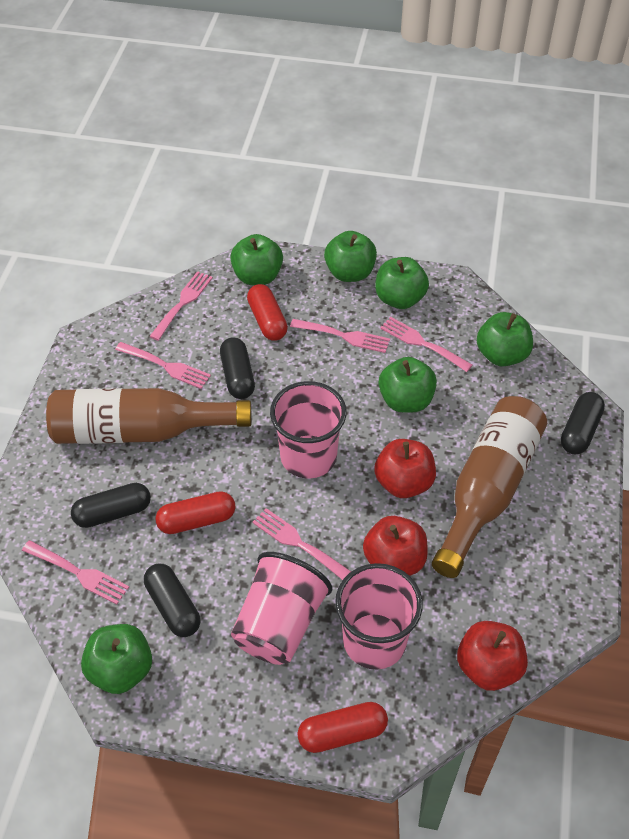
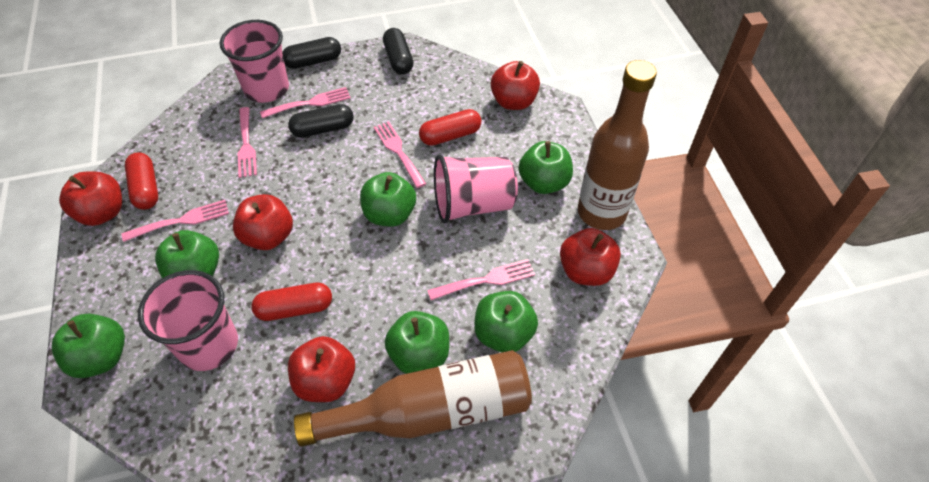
black capsule: [71,483,151,528] [144,564,200,637] [220,337,255,399] [561,392,605,454] = 4 -> [282,37,341,69] [288,104,354,138] [383,28,413,74] = 3
pink fork: [22,540,129,604] [115,342,211,389] [149,271,213,341] [252,508,351,580] [290,319,390,353] [380,317,472,372] = 6 -> [122,200,229,242] [238,107,257,178] [260,87,351,118] [374,121,426,188] [427,259,535,300] = 5
red apple: [363,516,428,576] [374,439,436,498] [457,621,528,691] = 3 -> [59,171,122,226] [233,194,293,250] [288,336,355,402] [491,61,540,110] [560,228,621,286] = 5

